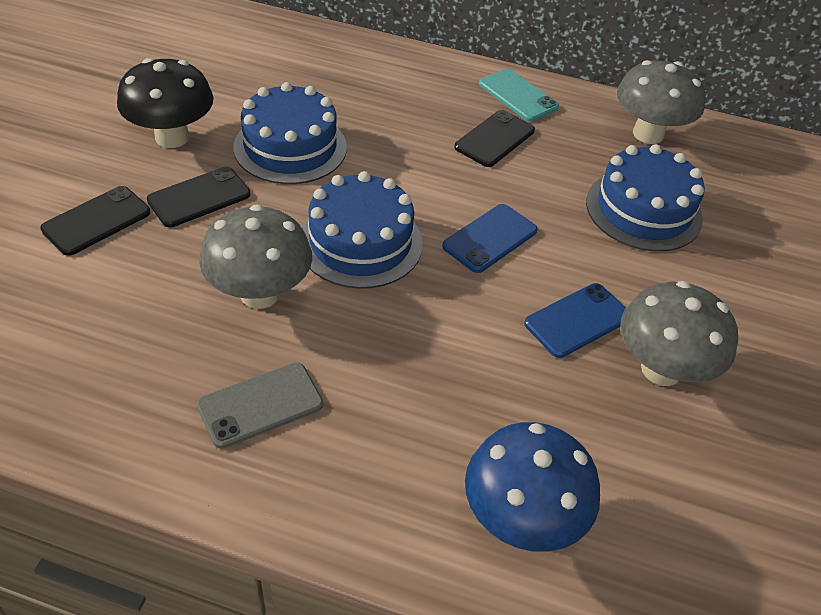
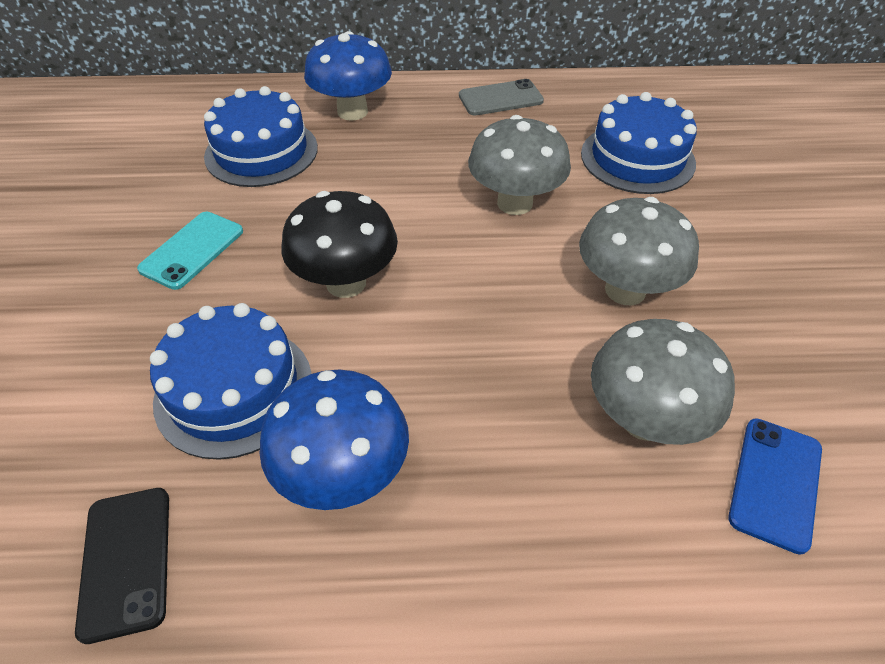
black phone: [40,186,150,256] [147,167,250,227] [454,110,535,167] = 3 -> [75,488,169,644] = 1
blue mushroom: [465,422,600,552] = 1 -> [259,370,409,510] [304,31,392,121] = 2
blue phone: [442,204,538,273] [524,283,626,358] = 2 -> [728,418,822,555] = 1

